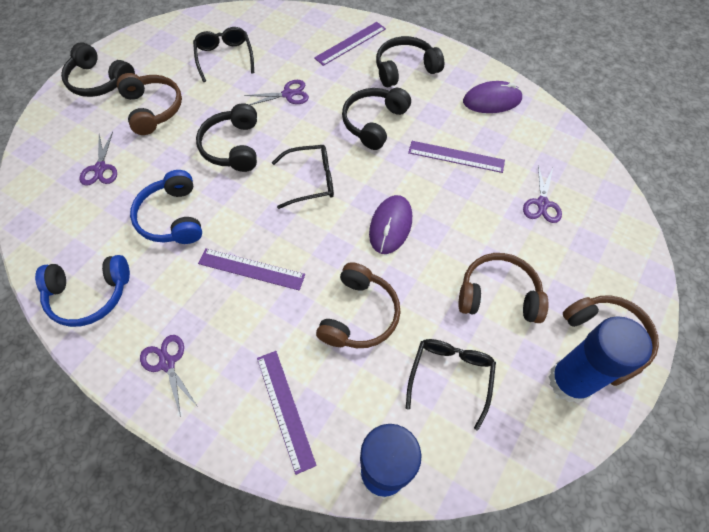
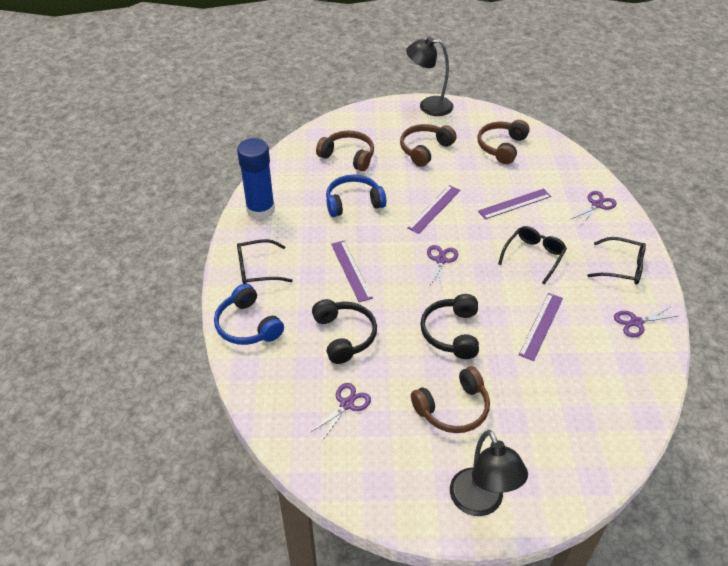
black headphones: [61,42,135,97] [196,103,257,172] [342,88,411,150] [376,36,444,87] = 4 -> [312,299,377,364] [420,294,479,359] = 2
black lamp: none = 0 -> [406,37,454,116] [450,430,528,516] = 2
blue glue stick: [360,424,422,499] [548,317,653,403] = 2 -> [237,138,275,219] = 1
purple mouse: [369,195,412,254] [463,81,523,113] = 2 -> none = 0

